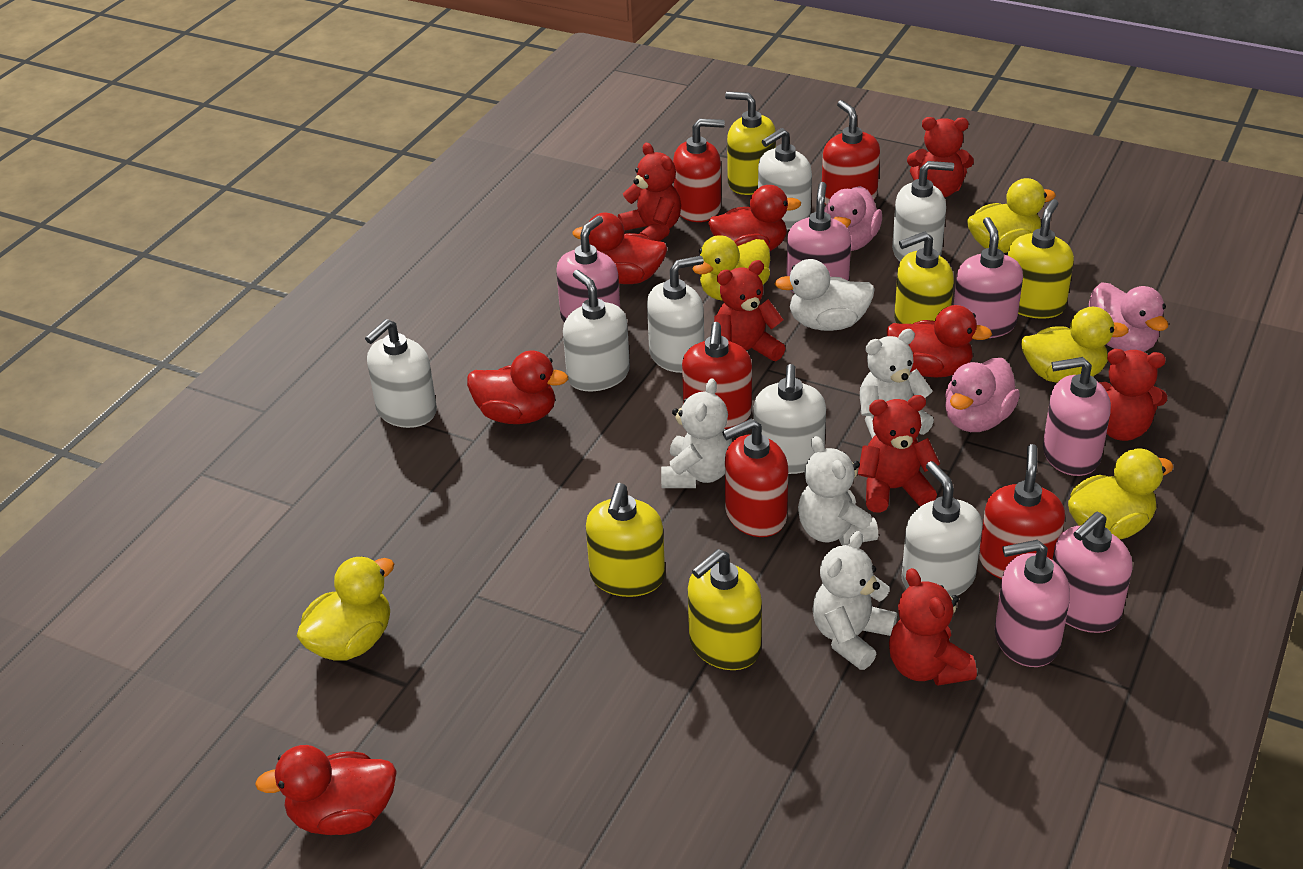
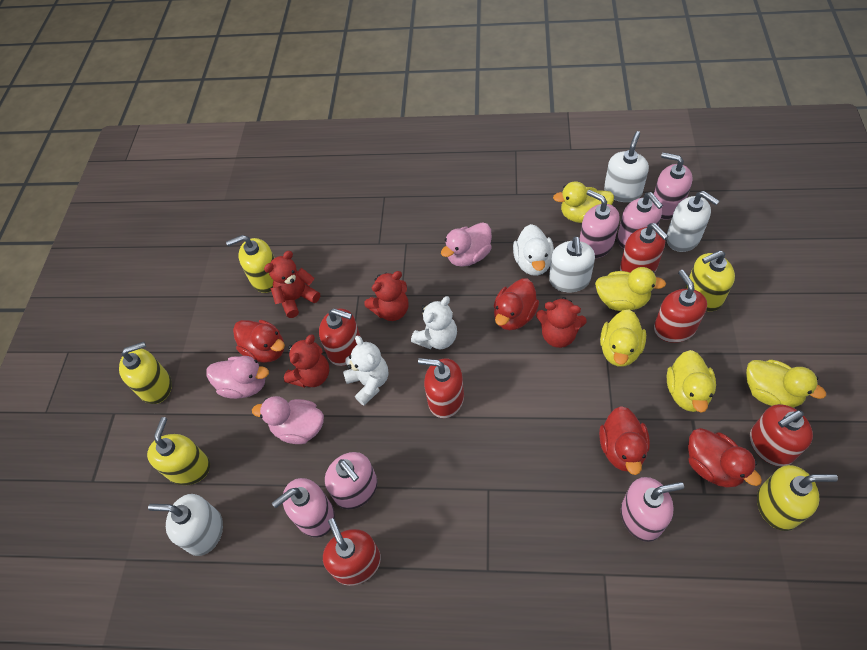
red duck: [255,745,397,835] [467,350,568,424] [572,213,667,284] [708,185,801,251] [886,305,992,378] = 5 -> [233,320,285,363] [494,279,539,330] [599,406,650,475] [688,428,762,488] = 4
red soap dispenser: [673,119,725,222] [682,322,752,429] [722,419,788,537] [822,100,880,205] [979,444,1065,579] = 5 -> [319,308,361,366] [323,518,381,586] [418,358,464,418] [620,223,668,273] [654,270,707,343] [750,404,813,466] = 6
red teddy bear: [618,143,681,241] [714,260,785,361] [858,395,940,513] [889,568,977,686] [907,117,974,197] [1099,349,1167,441] = 6 -> [264,251,320,318] [284,334,329,388] [364,271,408,321] [536,297,587,348] = 4
white soap dispenser: [365,319,437,428] [563,270,630,392] [647,256,704,373] [753,364,826,474] [758,128,812,229] [892,161,954,261] [902,461,982,596] = 7 -> [148,494,223,556] [549,236,595,292] [604,131,649,202] [666,191,719,252] = 4
white teddy bear: [661,378,732,488] [798,436,878,546] [813,531,897,670] [860,329,934,438] = 4 -> [343,335,388,406] [411,296,457,349] = 2

